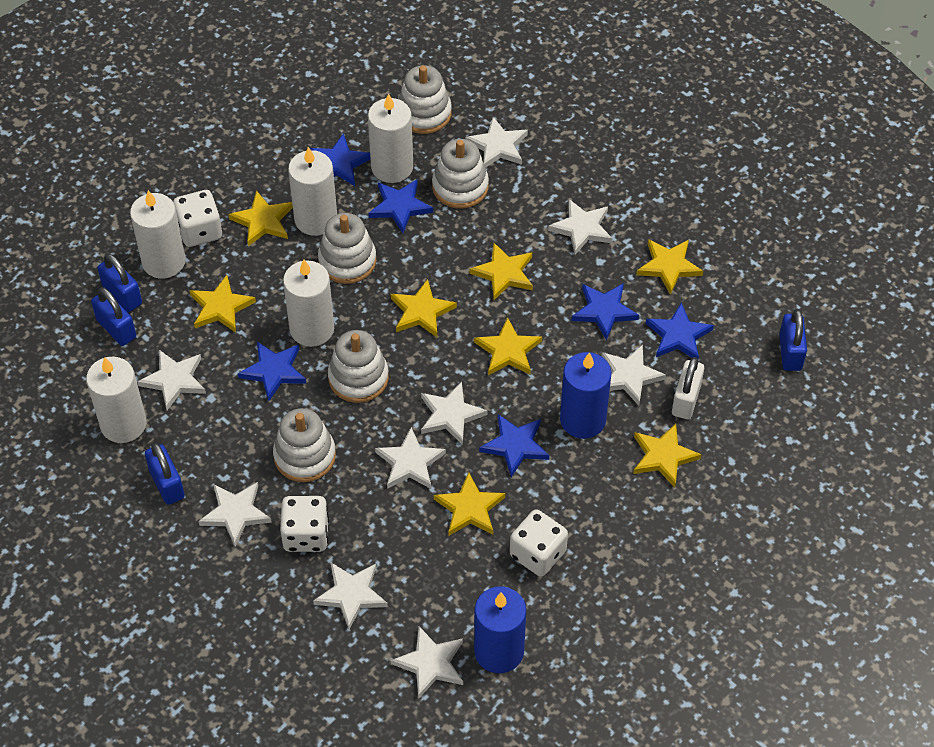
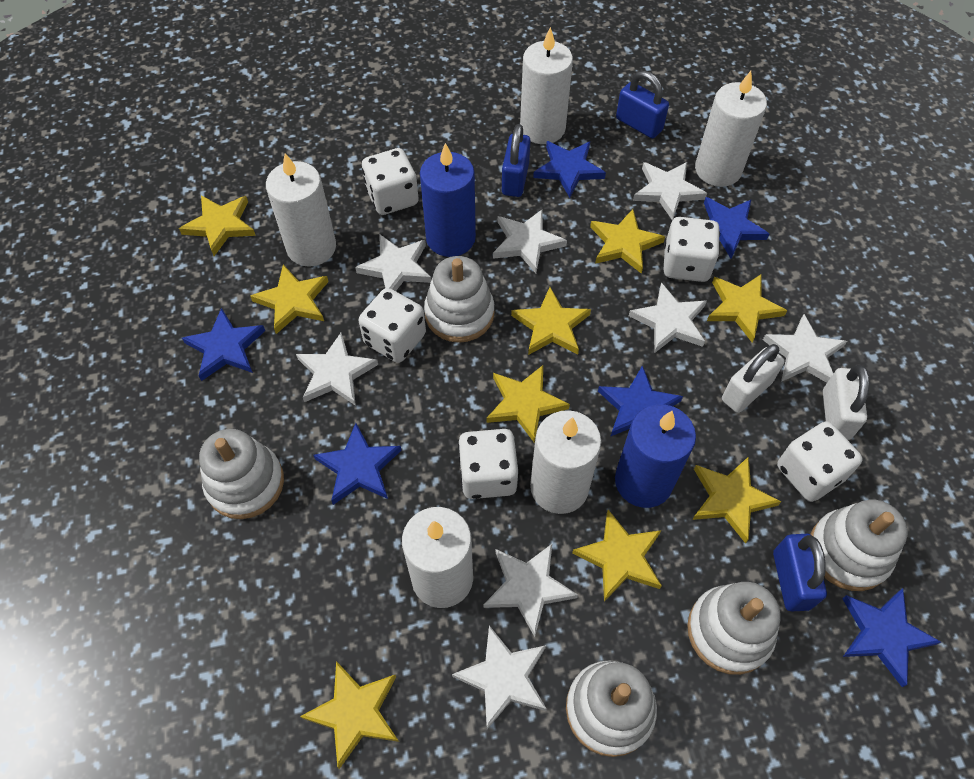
blue padlock: [91,287,136,346] [98,254,142,312] [145,443,185,505] [779,309,807,371] = 4 -> [502,124,531,197] [616,71,669,138] [773,534,827,611] = 3
white dice: [173,190,222,247] [280,496,329,552] [510,509,568,577] = 3 -> [359,288,426,363] [362,148,419,215] [458,429,518,499] [664,217,720,282] [777,421,863,502] = 5
white padlock: [672,357,704,419] = 1 -> [722,344,785,413] [823,365,870,440] = 2
white star: [137,350,206,410] [198,482,272,546] [313,563,388,629] [375,427,446,489] [391,627,463,699] [421,382,487,445] [465,117,528,168] [548,199,612,255] [602,345,666,406] = 9 -> [296,333,378,406] [355,234,431,291] [452,625,547,729] [483,544,578,637] [493,209,567,273] [629,282,707,353] [633,162,707,220] [763,314,847,383] = 8
yellow star: [189,275,256,333] [228,190,293,246] [391,279,457,337] [434,472,505,536] [470,243,533,300] [474,317,542,375] [633,424,702,488] [636,239,703,295] = 8 -> [179,195,256,256] [250,265,329,334] [300,661,399,769] [487,365,570,442] [511,287,591,355] [572,510,662,601] [590,209,665,274] [692,457,782,543] [707,274,787,342] = 9

